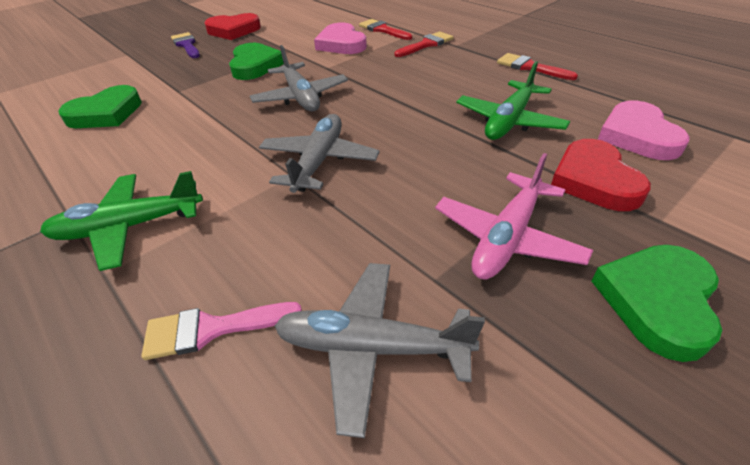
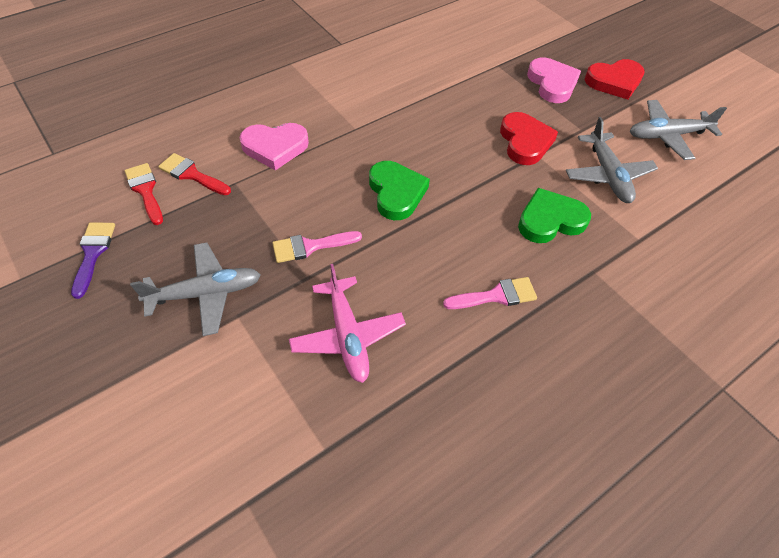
green heart: [59,85,142,128] [229,43,284,80] [591,245,722,362] = 3 -> [369,161,430,220] [518,188,591,243] = 2
green plane: [40,171,203,271] [456,61,570,140] = 2 -> none = 0
pink brush: [141,302,302,360] = 1 -> [272,231,362,263] [443,277,537,309] = 2
red brush: [359,19,412,40] [395,31,453,57] [497,53,578,80] = 3 -> [125,163,163,225] [158,153,231,195] = 2

